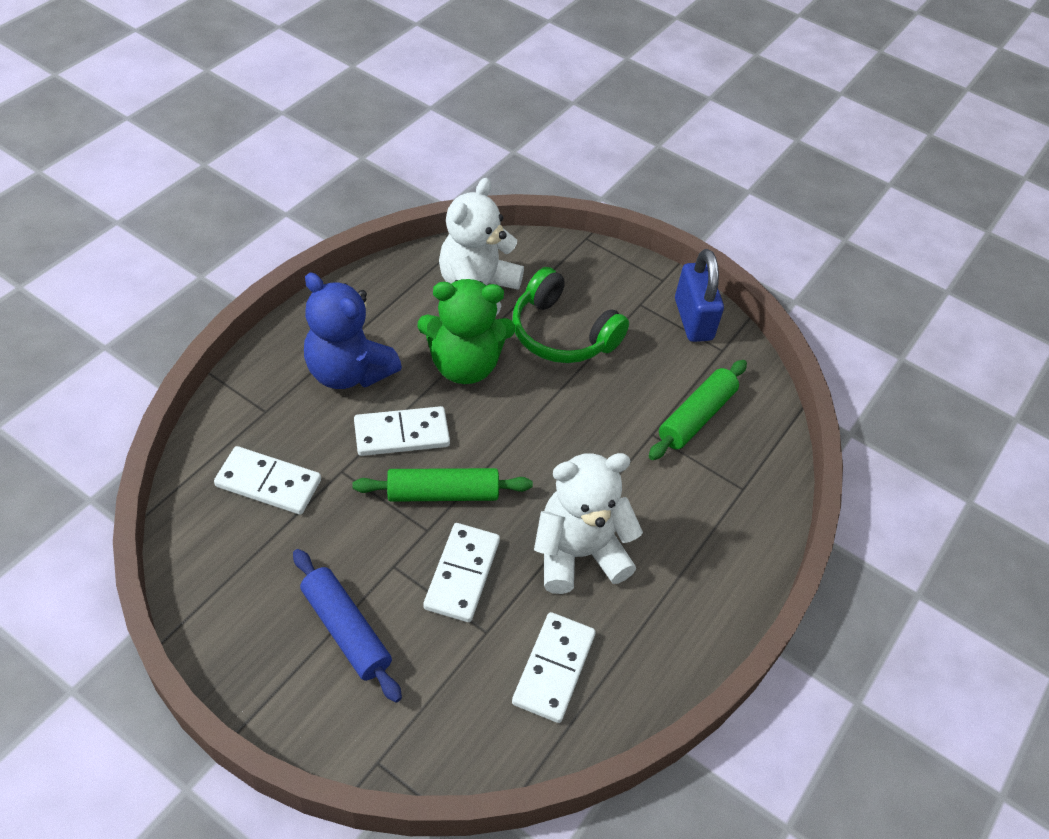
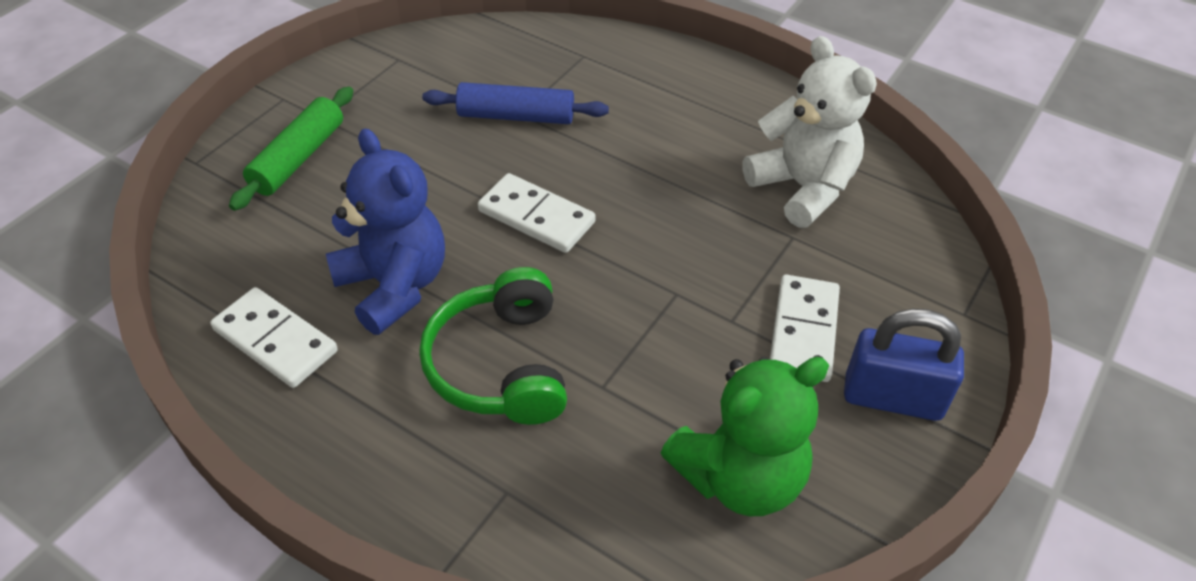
green rolling pin: [352,468,533,502] [649,360,747,460] = 2 -> [229,87,353,211] = 1
white domino: [214,446,321,515] [354,406,450,456] [423,523,500,622] [512,612,596,723] = 4 -> [210,287,338,388] [478,173,595,253] [770,274,840,382] = 3
white teddy bear: [439,178,524,316] [534,453,643,594] = 2 -> [743,36,877,228] = 1

